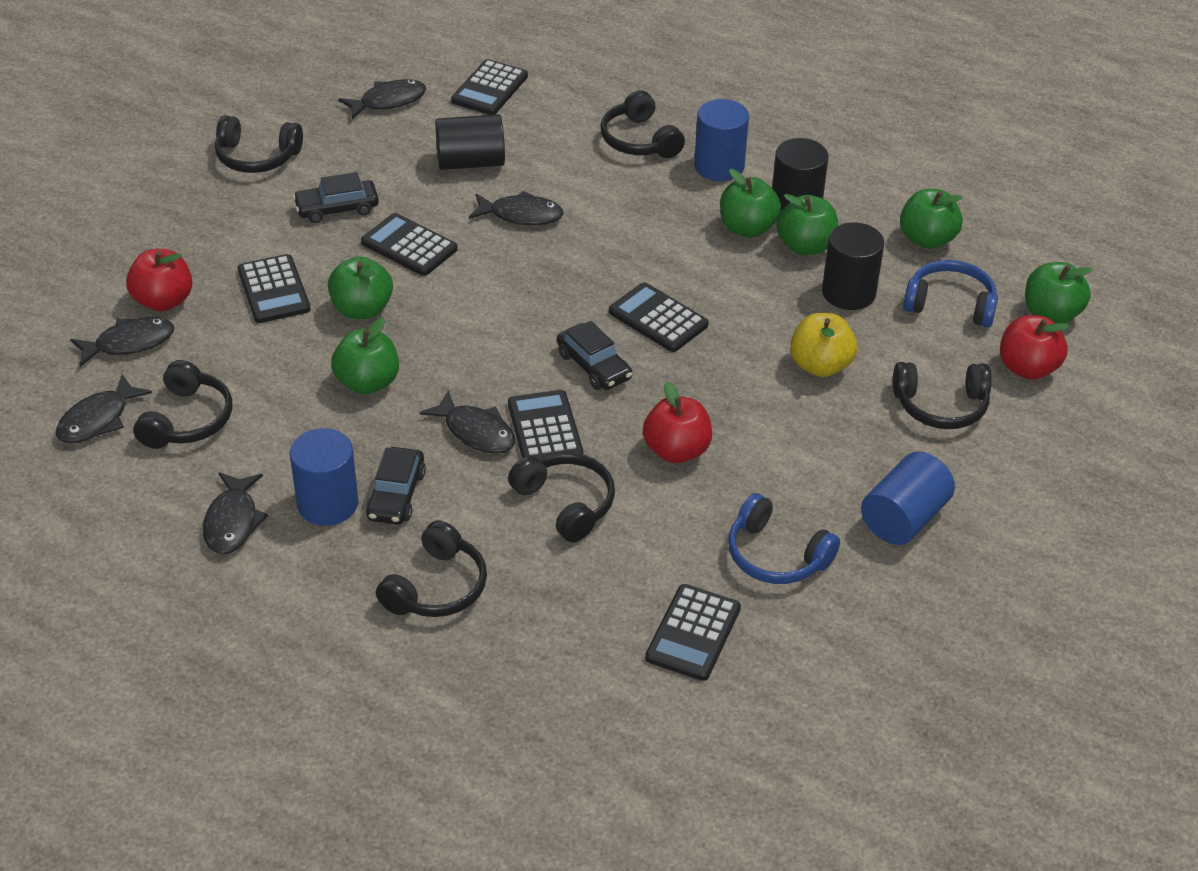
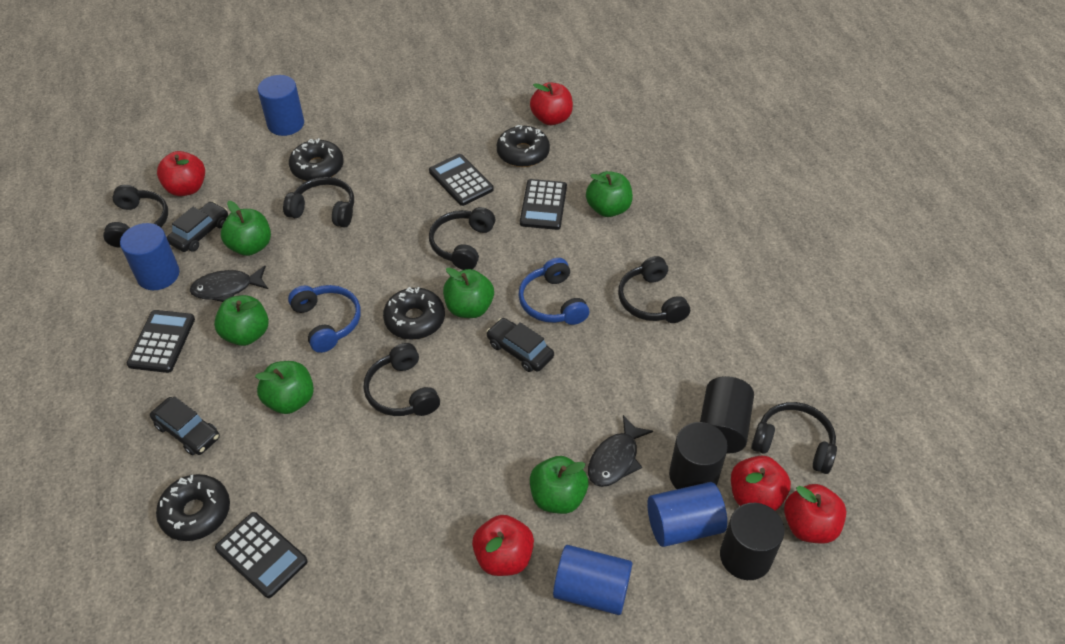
black calculator: [238,254,311,323] [361,213,458,276] [451,59,528,115] [508,390,583,459] [609,282,709,352] [645,584,741,681] = 6 -> [127,310,195,373] [215,512,308,598] [429,154,494,206] [520,179,567,230] = 4
black donut: none = 0 -> [156,474,230,541] [289,138,344,181] [383,287,445,340] [497,125,550,167] = 4
black fish: [56,374,152,443] [71,317,174,367] [203,472,268,554] [339,79,426,119] [420,390,515,454] [469,191,564,226] = 6 -> [190,266,268,302] [588,415,653,487] = 2
blue cylinder: [290,428,359,526] [694,99,749,181] [861,452,955,545] = 3 -> [120,223,180,290] [258,75,304,136] [553,545,632,615] [647,482,727,547] = 4
red apple: [126,249,193,311] [643,381,712,463] [1000,315,1070,380] = 3 -> [157,151,205,196] [472,515,534,576] [530,82,573,125] [731,456,791,511] [784,484,846,544] = 5
yellow apple: [790,313,857,377] = 1 -> none = 0

